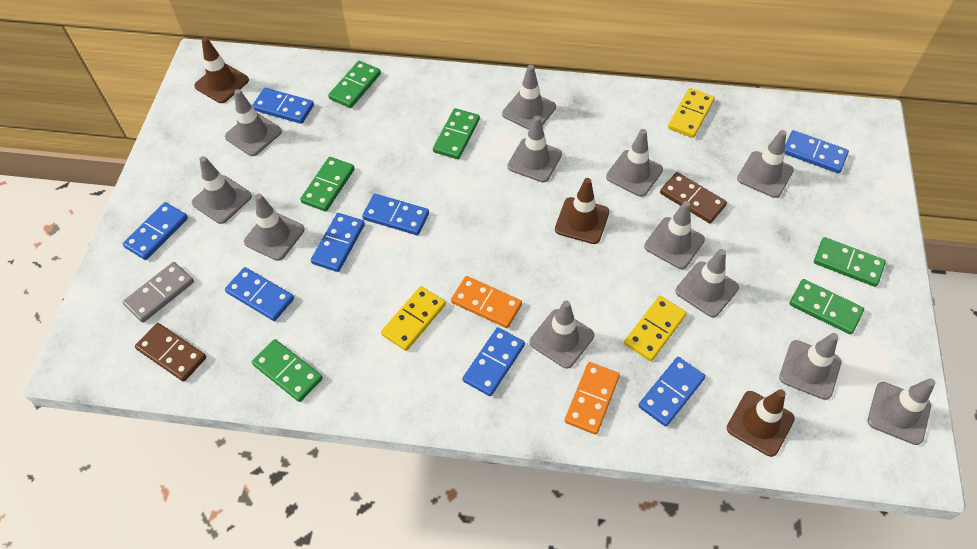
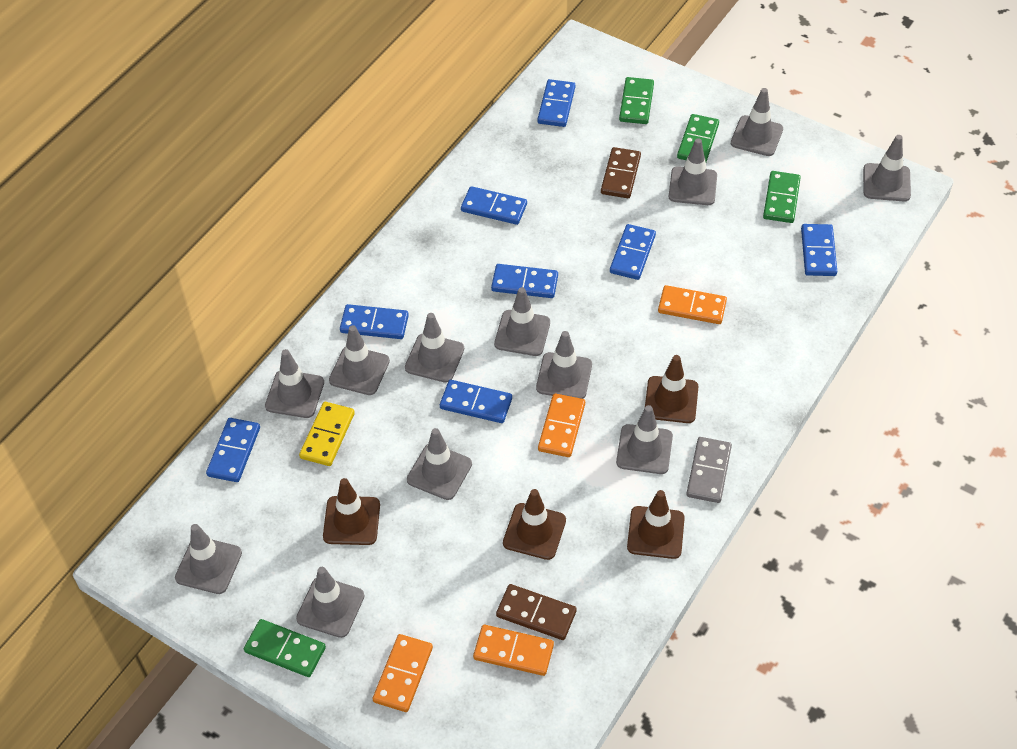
brown traffic cone: [194,37,249,103] [555,178,609,244] [726,389,795,457] = 3 -> [323,478,380,545] [503,489,566,560] [627,490,685,559] [645,355,699,423] = 4
green domino: [252,339,323,402] [300,157,355,212] [328,61,381,108] [433,108,480,159] [789,279,864,335] [814,237,886,287] = 6 -> [244,619,326,677] [619,77,654,124] [677,114,719,162] [763,171,801,223] = 4
orange domino: [451,276,522,328] [565,362,620,435] = 2 -> [373,634,433,712] [473,625,554,676] [538,393,585,457] [658,285,727,324] = 4
yellow domino: [381,286,446,351] [624,296,687,361] [668,88,715,138] = 3 -> [299,402,355,466] = 1

